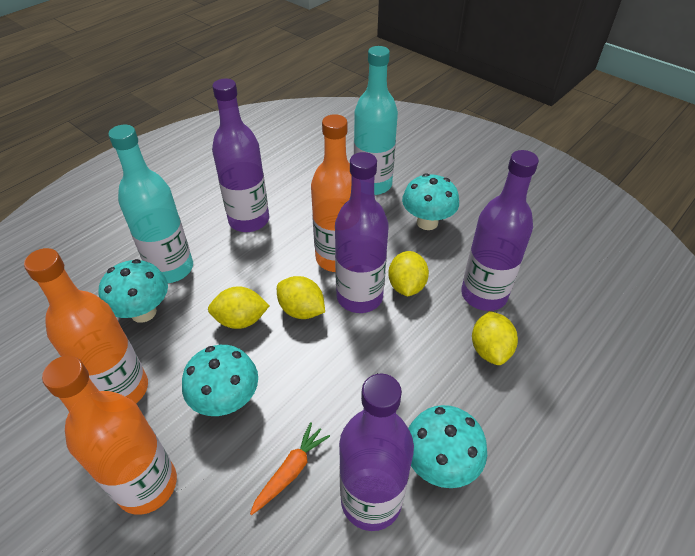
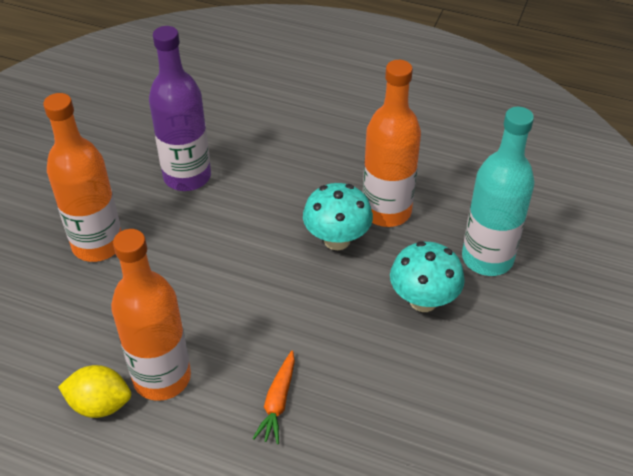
purple bottle: [212,78,269,232] [335,152,389,313] [339,374,414,531] [461,150,539,311] = 4 -> [149,26,211,191] = 1
turquoise bottle: [108,125,193,283] [354,46,398,195] = 2 -> [462,107,534,276] = 1
turquoise mushroom: [99,259,168,323] [182,345,258,416] [402,173,459,230] [408,405,487,488] = 4 -> [303,183,373,250] [390,241,465,312] = 2
yellow lemon: [208,286,270,329] [277,276,325,319] [388,251,429,297] [472,311,518,365] = 4 -> [58,365,131,418] = 1

